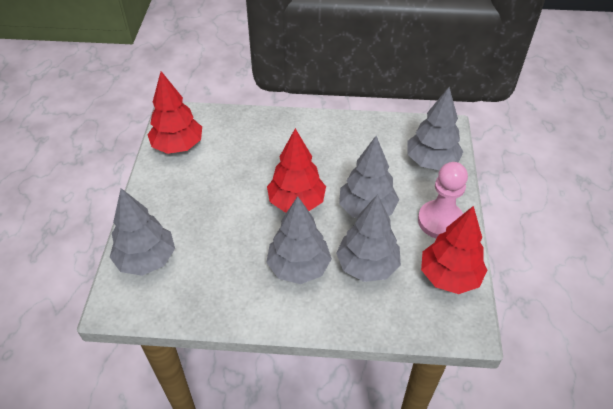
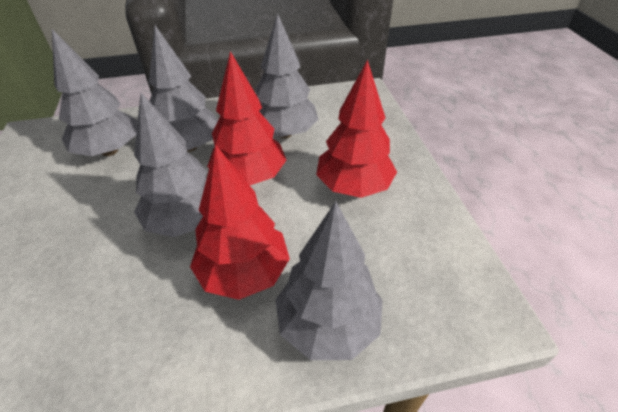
pink pawn: [418,162,468,239] = 1 -> none = 0

